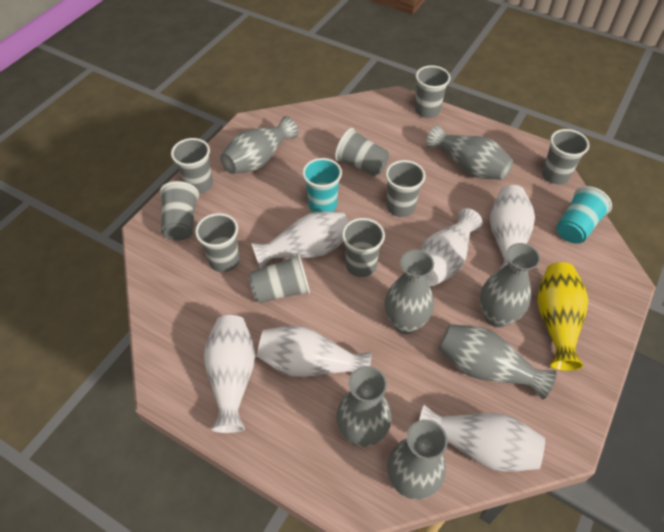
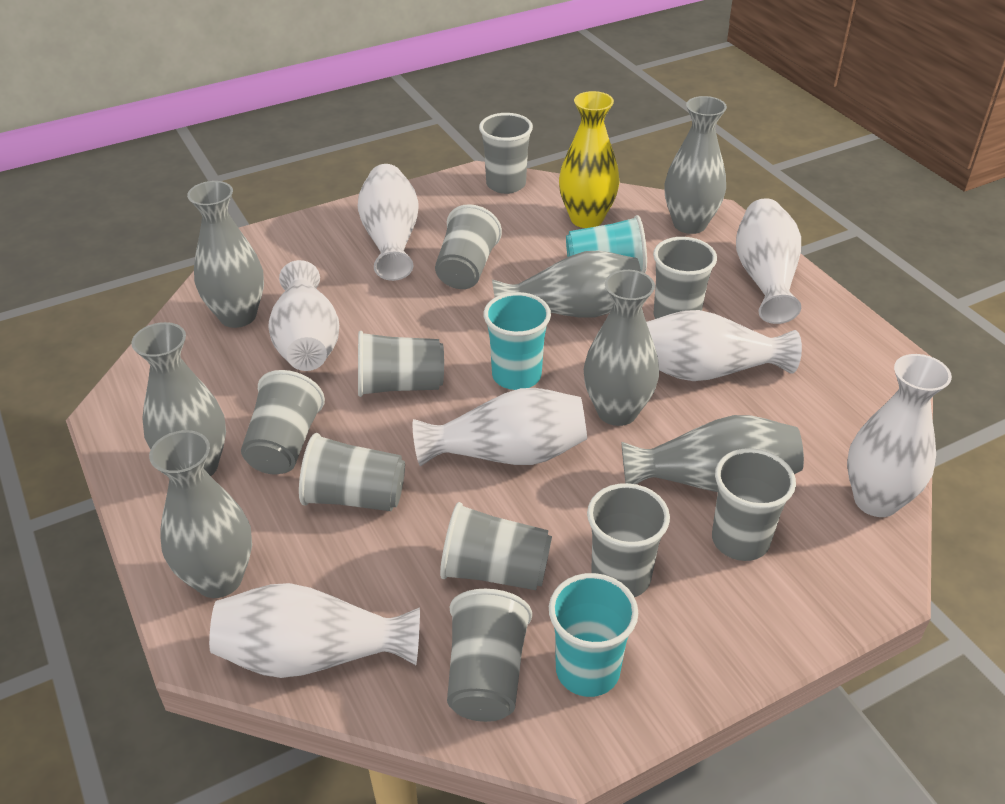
grey cup: [160,181,199,240] [171,138,213,194] [195,213,240,272] [248,253,310,303] [335,128,389,176] [342,218,385,277] [385,160,425,217] [415,65,450,118] [542,129,589,184] = 9 -> [241,370,325,475] [299,433,405,511] [358,331,444,397] [435,204,502,289] [440,502,552,590] [447,589,532,722] [479,113,533,194] [587,483,670,597] [653,237,717,319] [712,448,796,561] = 10
turquoise cup: [302,158,342,212] [556,186,612,244] = 2 -> [483,292,551,390] [549,573,638,697] [566,215,647,273] = 3
white vase: [204,315,255,433] [251,212,348,268] [257,326,372,377] [419,405,545,472] [420,208,482,286] [490,185,535,270] = 6 -> [209,583,420,678] [268,260,339,371] [358,164,419,281] [413,388,587,466] [646,310,802,381] [736,198,801,324] [847,354,952,517] = 7

